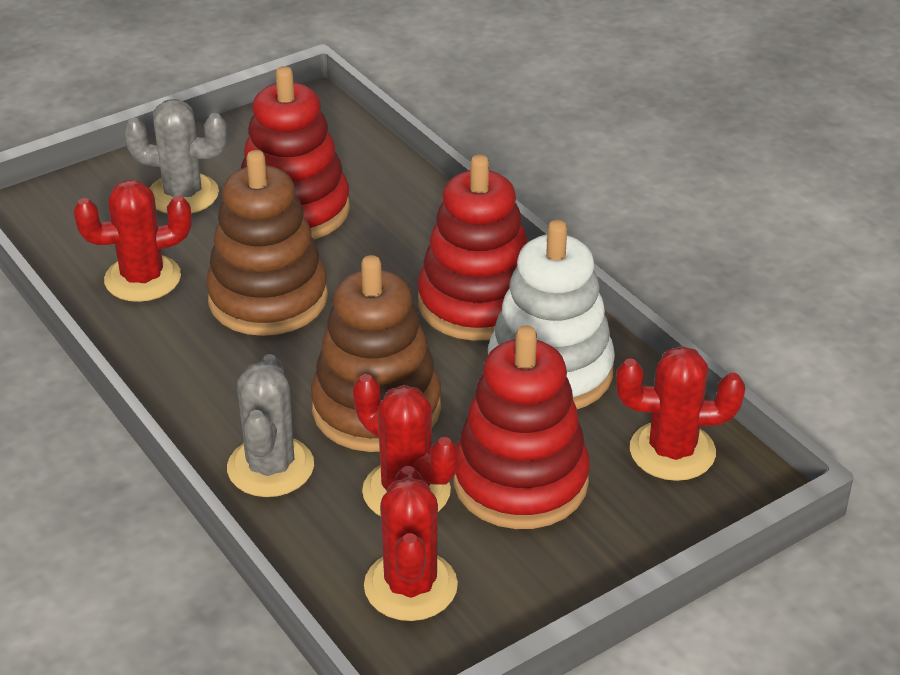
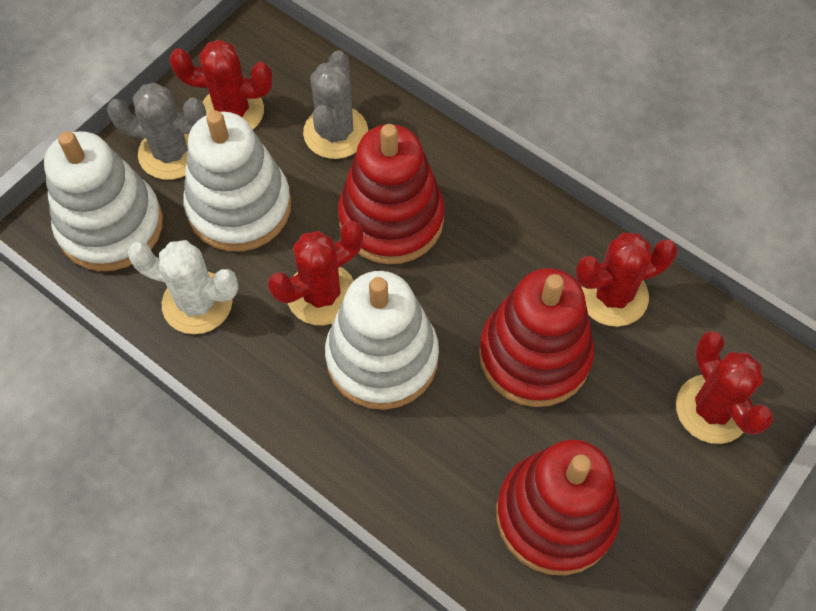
brown stacking toy: [206,150,328,336] [311,255,441,452] = 2 -> none = 0
white cactus: none = 0 -> [127,240,239,334] = 1
white stacking toy: [488,220,615,409] = 1 -> [44,131,163,271] [183,111,291,251] [325,271,439,410] = 3

